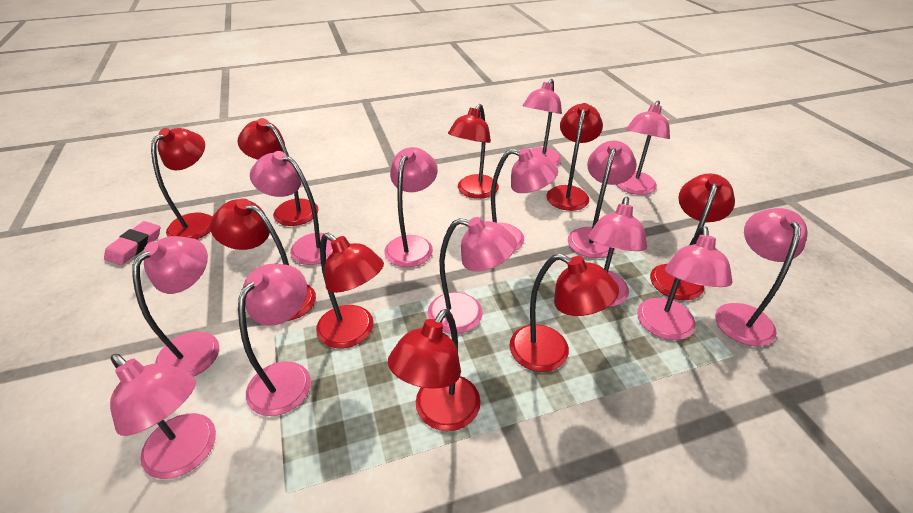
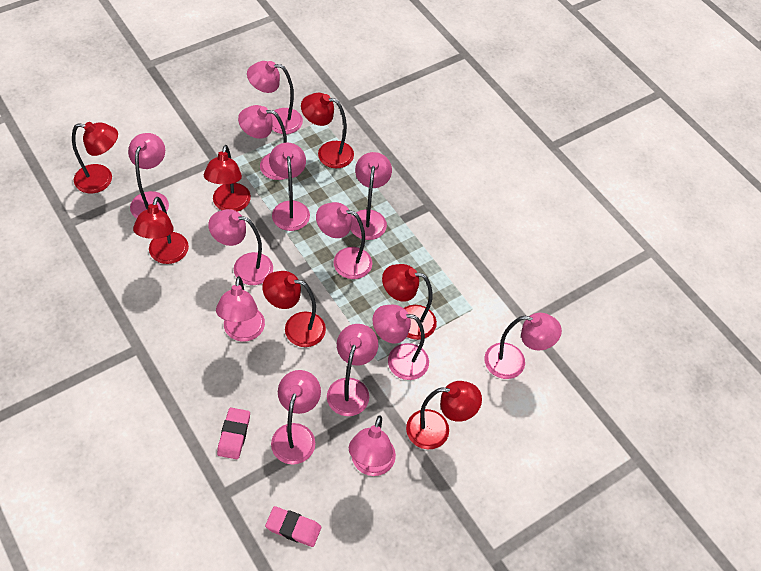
pink eraser: [104,221,160,265] = 1 -> [217,408,250,459] [265,506,321,547] = 2
red lamp: [151,128,212,240] [210,198,316,321] [237,118,318,226] [316,233,384,348] [388,309,481,431] [448,104,499,199] [509,253,619,372] [546,103,603,211] [650,173,735,300] = 9 -> [72,122,118,193] [133,197,189,264] [204,145,251,212] [262,271,326,347] [301,93,354,168] [382,264,437,340] [406,381,482,449] = 7

